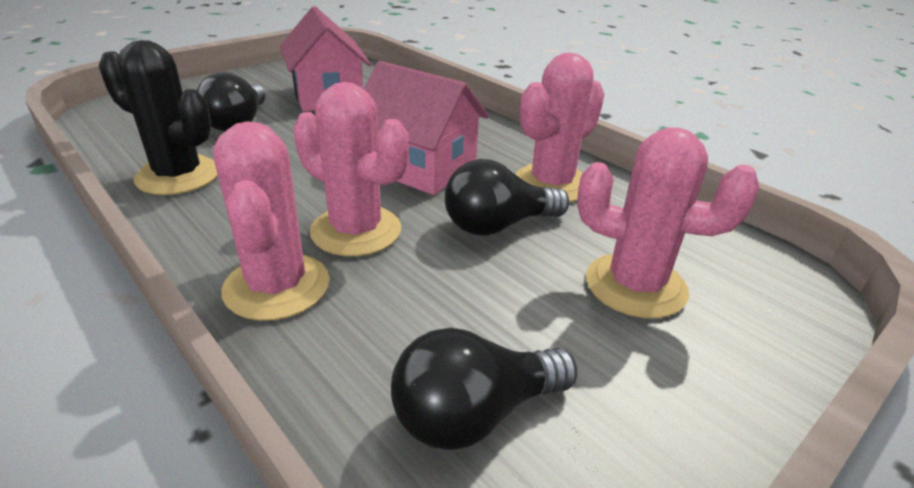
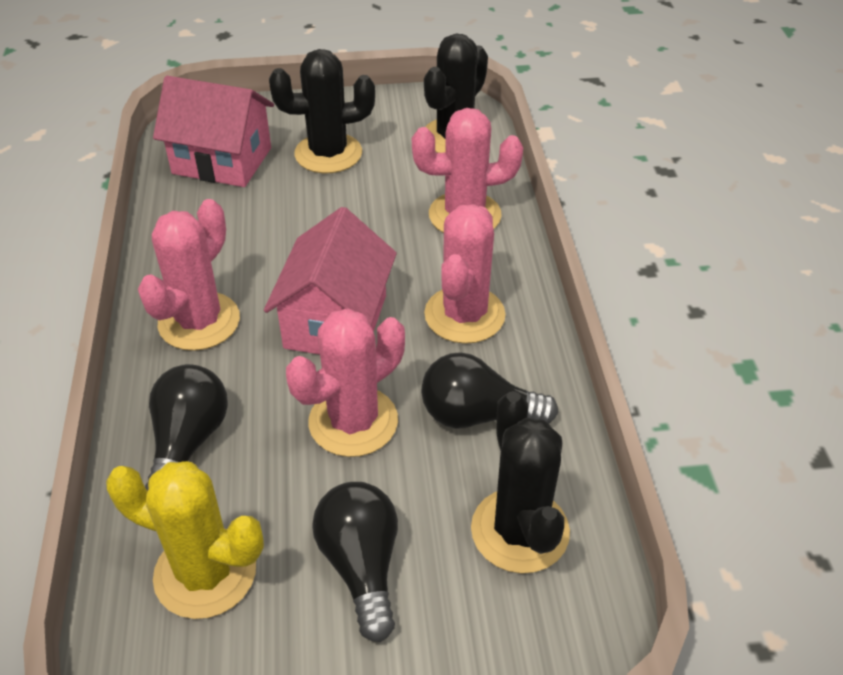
black cactus: [99,40,218,195] = 1 -> [269,49,375,173] [424,33,488,153] [471,391,570,573] = 3
yellow cactus: none = 0 -> [106,461,264,619] = 1

